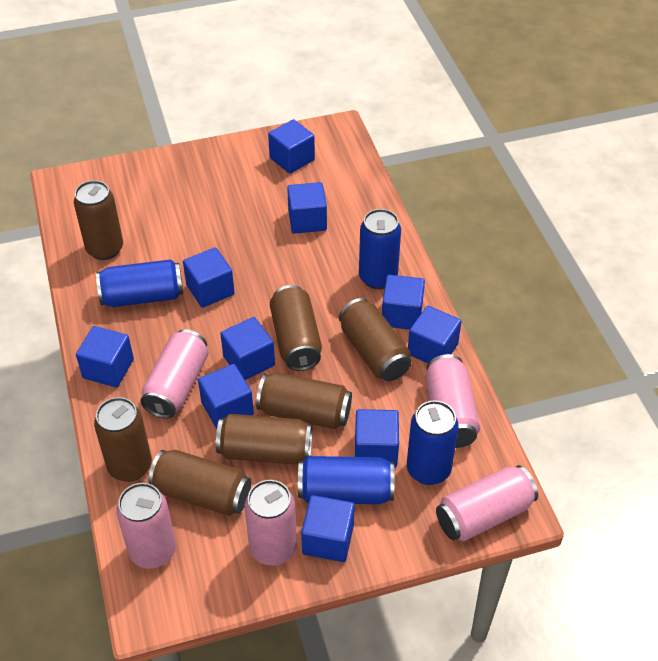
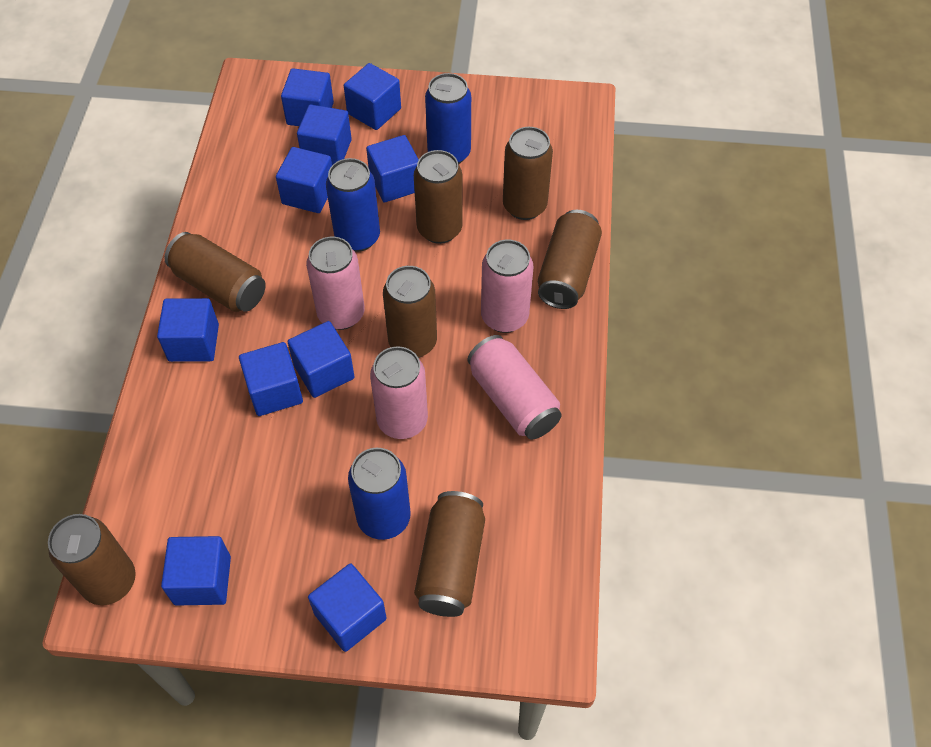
blue can: [96,259,183,307] [298,456,395,504] [359,209,401,289] [407,400,459,485] = 4 -> [326,158,380,252] [348,448,411,540] [425,73,471,164] = 3
pink can: [116,483,176,569] [140,329,209,419] [245,480,297,566] [425,354,480,448] [436,465,538,541] = 5 -> [306,237,365,330] [370,346,428,439] [468,335,562,440] [481,240,533,333] = 4

